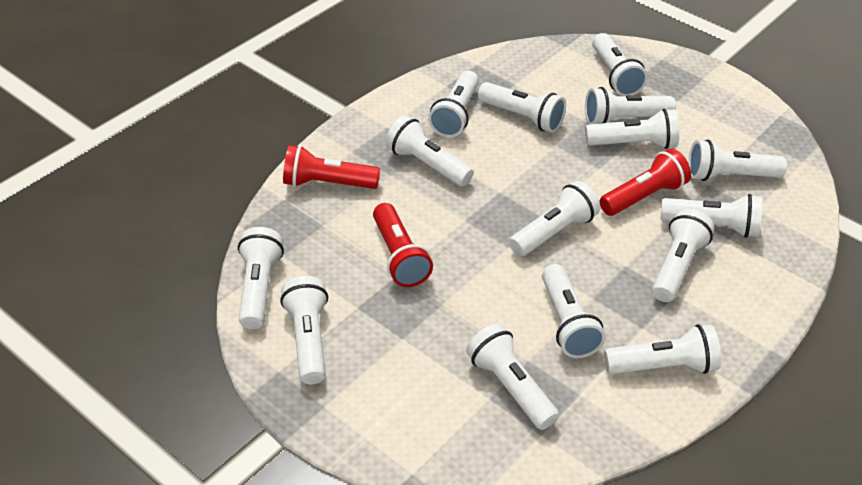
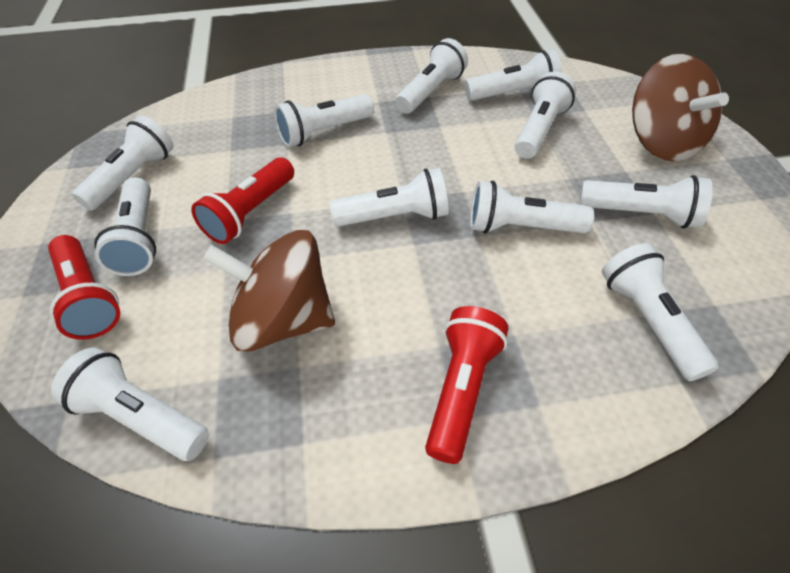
brown spinning top: none = 0 -> [203,230,335,352] [632,54,729,161] = 2
white flashlight: [238,227,284,329] [280,276,328,384] [385,115,474,186] [428,71,479,137] [466,323,559,430] [478,82,566,133] [509,181,600,256] [542,264,605,358] [585,87,676,124] [585,109,679,149] [592,33,648,96] [604,324,721,374] [652,209,714,302] [660,194,762,238] [688,140,787,181] = 15 -> [51,348,209,461] [72,115,174,211] [94,177,156,276] [274,94,374,147] [330,168,448,227] [395,38,468,114] [465,49,562,101] [470,181,594,233] [515,71,576,159] [579,175,713,228] [602,243,719,381] = 11

